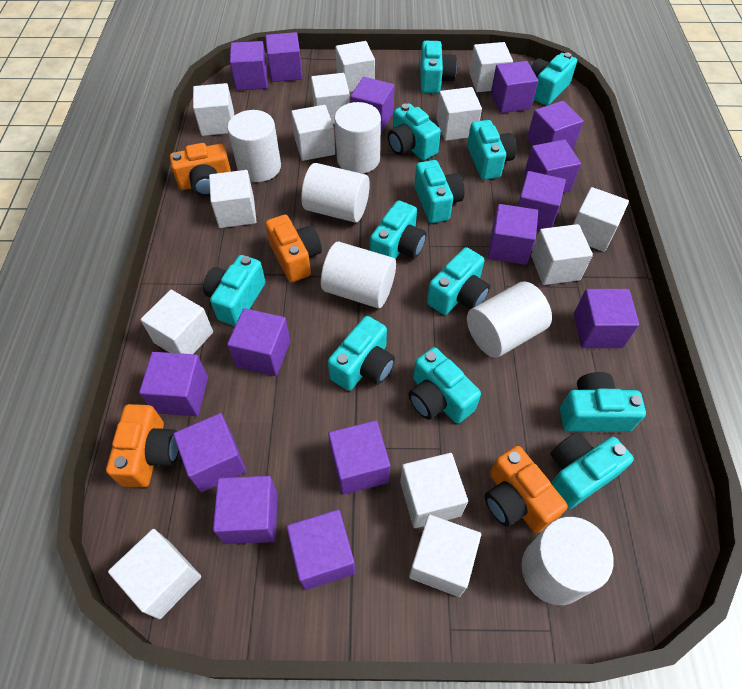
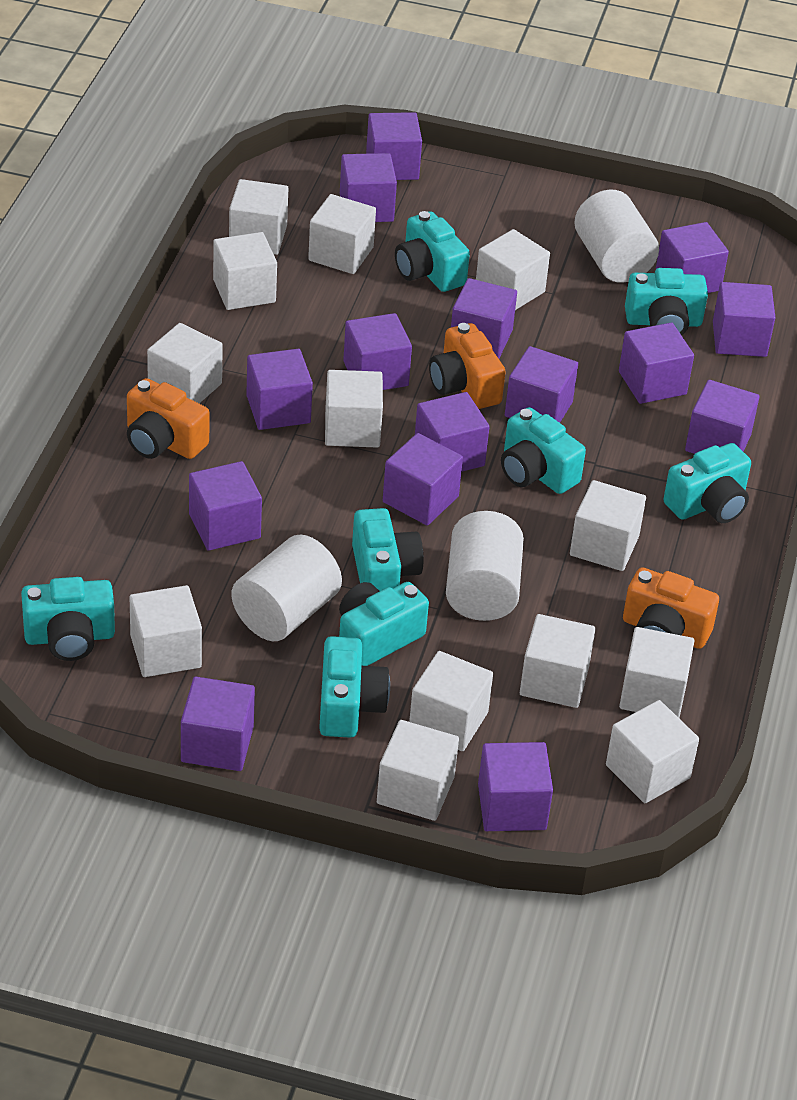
orange camera: [106,404,179,488] [170,143,231,197] [265,215,322,282] [485,446,568,533] = 4 -> [127,378,210,459] [429,323,506,409] [623,568,719,649] = 3
turquoise camera: [203,255,266,326] [328,316,395,391] [370,200,426,260] [388,103,441,160] [409,347,481,424] [414,160,465,223] [420,41,457,93] [427,247,490,315] [467,120,516,180] [531,53,577,106] [551,432,634,509] [560,372,646,432] = 12 -> [21,577,115,661] [319,636,390,738] [339,582,429,666] [352,508,423,591] [395,211,470,292] [501,407,586,494] [625,268,708,336] [663,443,751,523] = 8
white cylinder: [227,110,281,182] [301,163,370,223] [321,242,396,308] [334,102,381,174] [467,281,552,358] [522,517,614,605] = 6 -> [231,534,342,641] [446,511,524,621] [575,190,659,283] = 3

